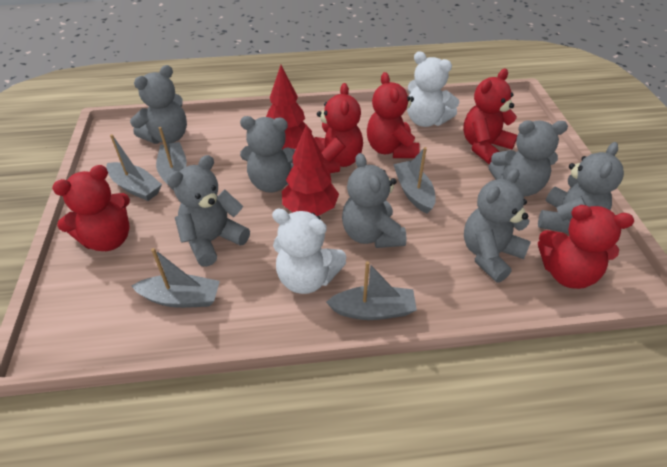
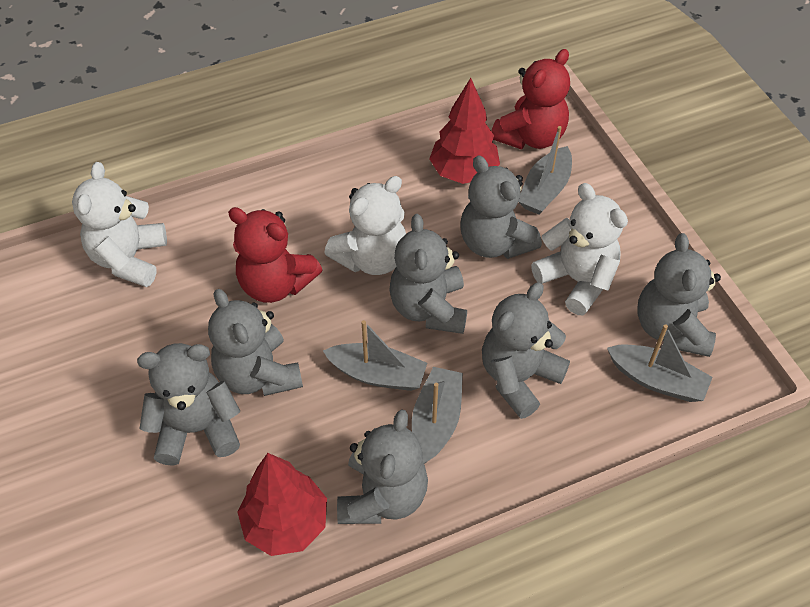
grey boat: [106,134,162,201] [132,248,220,308] [156,127,187,191] [326,261,417,320] [393,147,436,214] = 5 -> [323,320,427,391] [412,367,463,464] [519,126,572,215] [607,324,713,402] = 4
red teddy bear: [52,165,130,251] [314,83,363,173] [367,72,420,158] [463,69,518,164] [538,205,634,289] = 5 -> [228,207,322,303] [491,49,570,149] = 2
white teddy bear: [272,208,346,294] [407,51,459,127] = 2 -> [72,162,167,287] [324,176,406,275] [531,183,628,315] = 3

